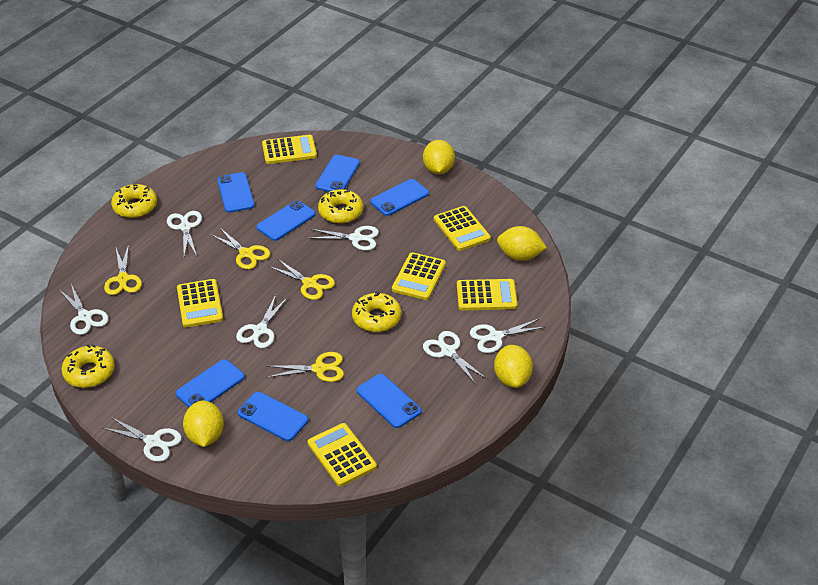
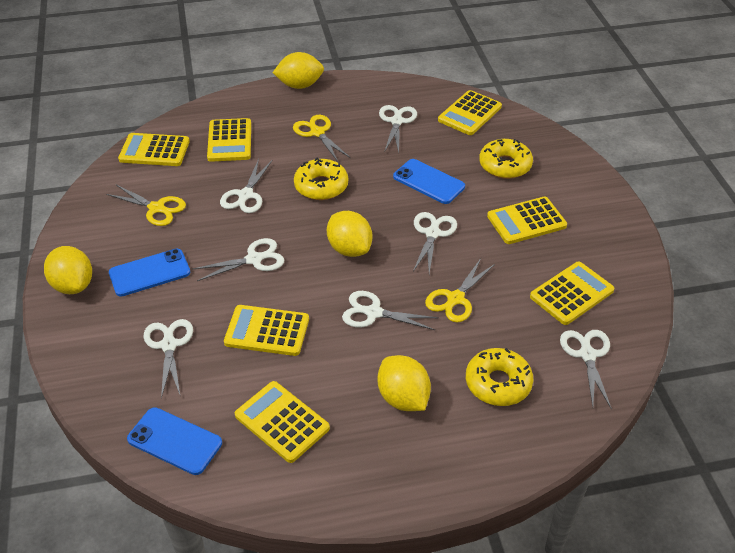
blue phone: [176,359,245,407] [217,172,255,213] [238,392,308,441] [257,200,316,241] [315,155,360,192] [357,374,421,428] [370,179,429,216] = 7 -> [109,249,190,297] [127,407,222,475] [393,159,465,204] = 3
yellow calculator: [177,279,223,328] [262,135,317,164] [308,423,377,487] [392,252,446,300] [434,206,491,251] [457,279,518,311] = 6 -> [118,133,190,166] [207,118,251,162] [224,305,309,356] [235,381,330,463] [438,90,502,135] [487,196,567,244] [530,262,614,325] = 7
yellow donut: [62,344,115,388] [111,184,157,218] [318,189,363,224] [352,292,401,332] = 4 -> [294,157,348,200] [466,348,533,406] [479,139,533,179] = 3
yellow scissors: [104,244,142,295] [210,227,270,269] [266,352,344,382] [268,259,335,300] = 4 -> [106,185,186,226] [293,115,351,162] [425,258,495,322] = 3

